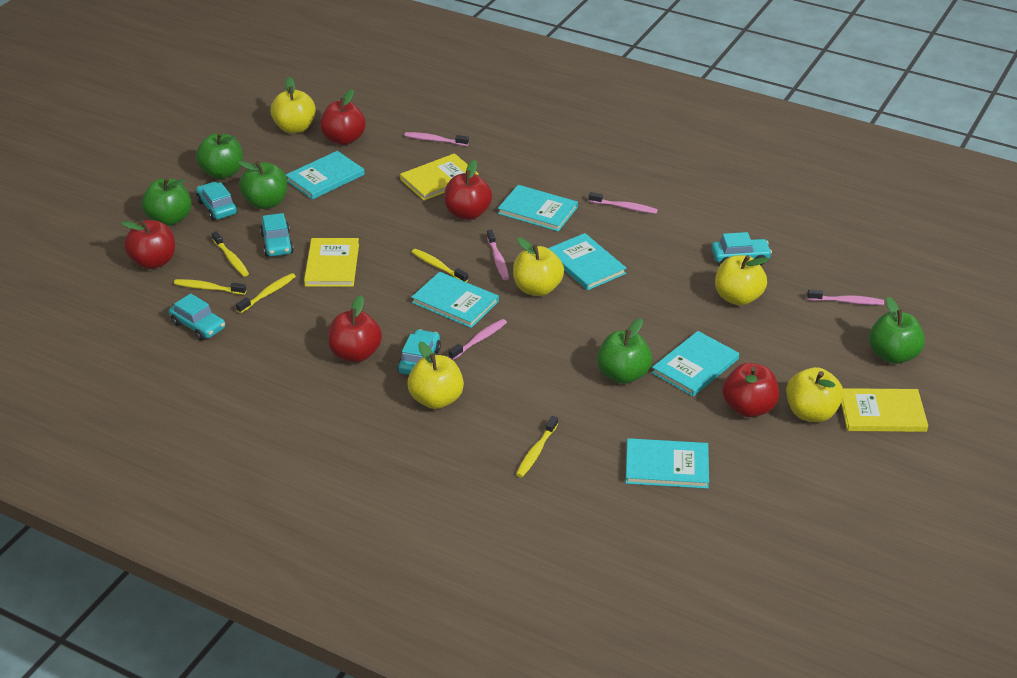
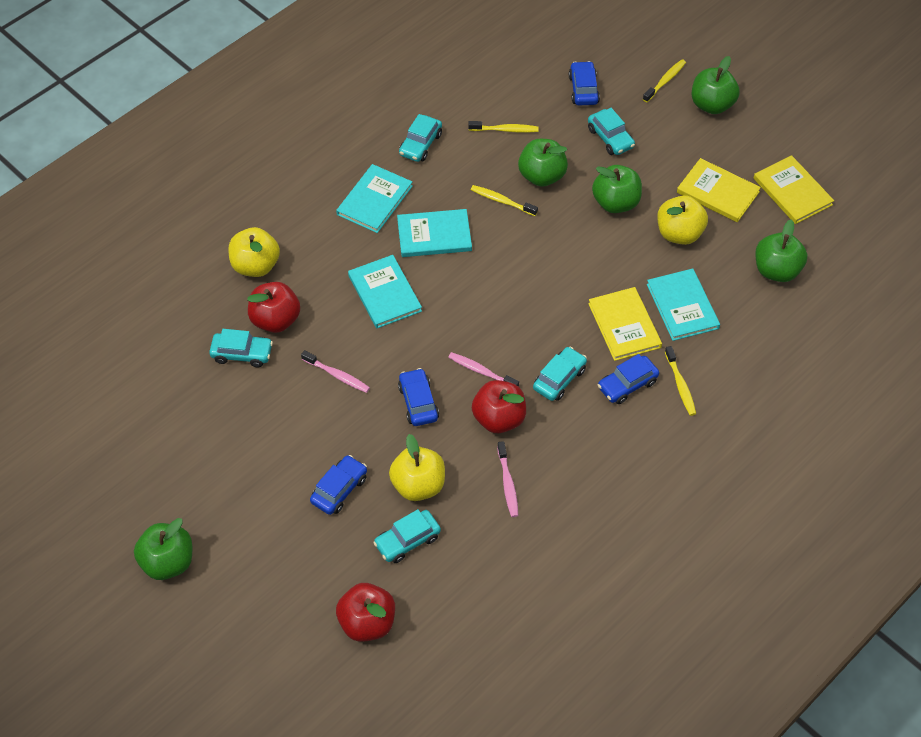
blue car: none = 0 -> [310,455,367,515] [398,368,439,426] [569,61,600,105] [598,354,659,404] = 4
pink toothbrush: [404,132,469,146] [448,319,507,360] [487,230,509,280] [589,192,658,214] [807,289,884,305] = 5 -> [301,350,370,393] [448,352,519,387] [497,441,518,517] = 3
red apple: [121,220,175,269] [320,89,366,145] [328,295,382,362] [444,159,492,220] [722,363,779,417] = 5 -> [247,282,300,333] [336,583,395,642] [472,380,526,433] = 3
turquoise book: [286,151,365,200] [411,272,499,328] [498,185,578,231] [548,233,627,290] [625,438,709,489] [652,331,739,397] = 6 -> [336,164,413,233] [348,255,422,328] [397,209,472,257] [647,269,720,341] = 4
yellow apple: [270,77,316,133] [407,342,464,409] [513,237,564,296] [715,255,769,306] [786,367,844,422] = 5 -> [228,227,280,277] [389,434,445,501] [657,195,708,245] = 3
yellow toothbrush: [174,279,246,295] [212,231,249,277] [236,273,296,313] [412,249,468,282] [516,416,558,477] = 5 -> [468,121,539,133] [471,185,538,216] [643,59,686,102] [665,346,696,416] = 4

